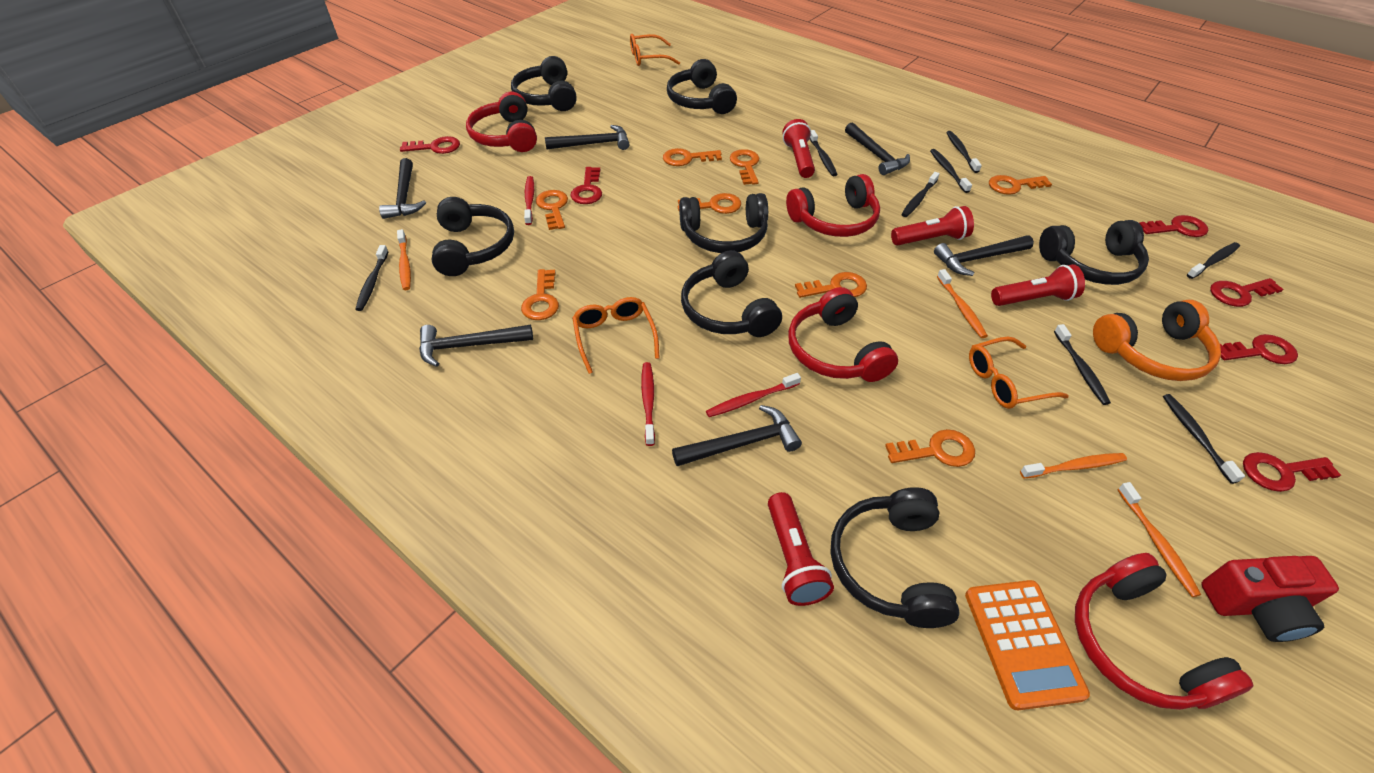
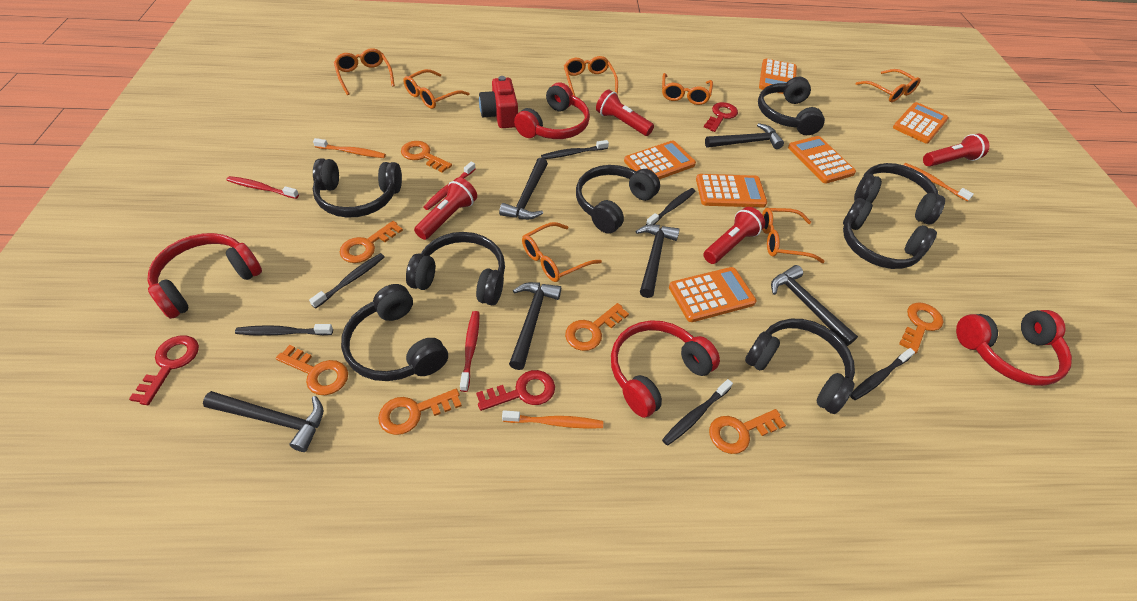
black headphones: [432,197,514,276] [511,56,577,111] [667,59,737,114] [679,193,768,253] [681,250,782,337] [830,487,960,628] [1039,220,1149,285] = 7 -> [313,158,402,218] [341,284,448,381] [406,232,505,305] [576,165,660,233] [745,319,855,414] [758,77,825,135] [843,198,937,269] [854,163,945,224] = 8
black toothbrush: [355,245,389,311] [810,130,838,176] [901,172,940,217] [930,149,972,193] [946,131,982,173] [1054,324,1111,405] [1163,394,1245,484] [1187,242,1240,279] = 8 -> [235,324,333,336] [309,253,385,309] [541,140,609,159] [646,188,695,225] [662,379,733,446] [850,348,915,400] = 6
orange calculator: [965,580,1090,710] = 1 -> [624,140,696,179] [669,267,756,322] [696,174,767,207] [759,59,797,94] [788,136,856,183] [893,102,948,144] = 6
orange glasses: [572,297,660,374] [630,34,680,66] [969,337,1069,409] = 3 -> [334,48,395,95] [404,69,470,109] [522,222,602,282] [564,56,618,96] [662,73,713,105] [762,208,825,263] [855,69,921,102] = 7
orange headphones: [1093,300,1221,381] = 1 -> none = 0
orange key: [521,269,559,320] [536,190,568,230] [663,148,722,166] [678,193,741,214] [730,149,759,185] [795,272,867,298] [885,429,975,467] [989,175,1052,195] = 8 -> [276,345,348,395] [340,221,403,263] [378,389,462,435] [401,141,452,173] [565,303,629,351] [709,409,786,454] [899,302,943,354] = 7
orange toothbrush: [397,229,411,290] [937,269,988,338] [1020,453,1127,478] [1118,482,1201,597] = 4 -> [313,138,386,158] [502,410,603,429] [903,163,974,201] = 3
red key: [400,136,460,154] [570,167,602,204] [1139,215,1208,237] [1210,278,1284,307] [1220,334,1298,364] [1243,452,1341,492] = 6 -> [129,335,199,405] [476,370,555,411] [704,102,738,132] = 3

